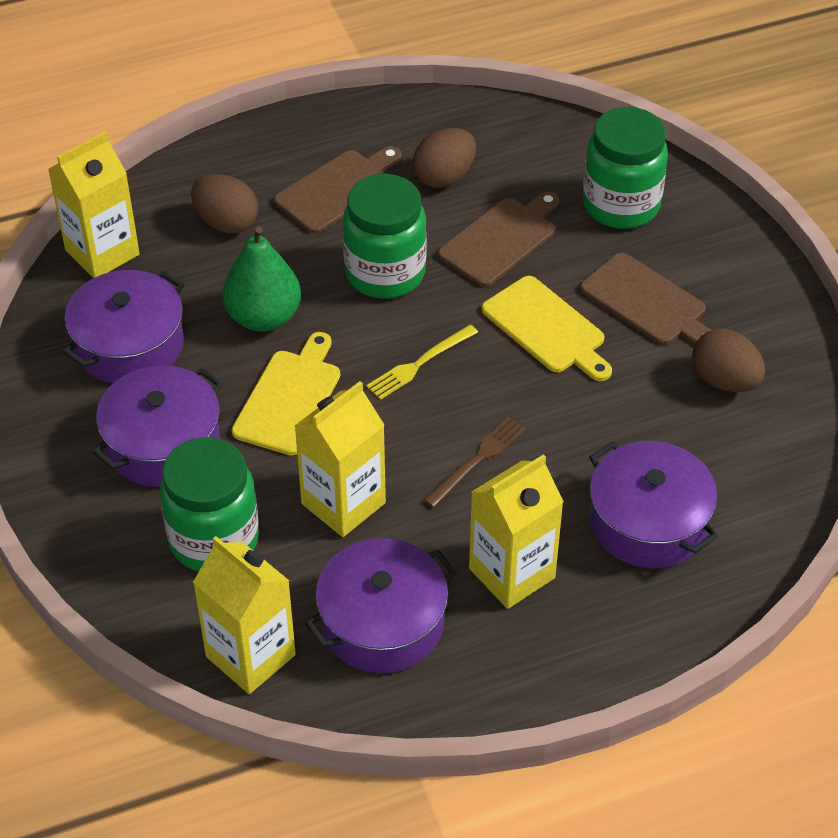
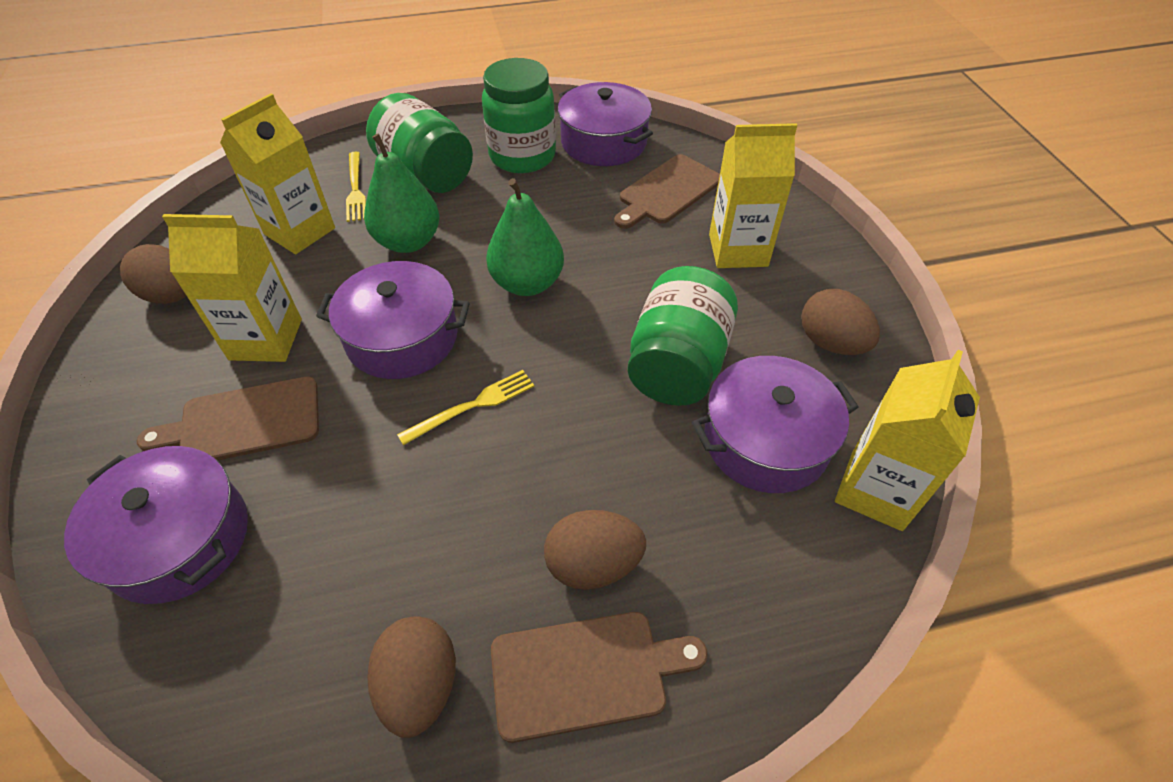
brown egg: [191,174,258,233] [413,128,476,188] [692,329,765,392] = 3 -> [120,244,186,304] [367,616,456,738] [544,510,646,590] [801,289,880,355] = 4
brown fork: [424,417,526,508] = 1 -> none = 0
green pear: [222,226,301,332] = 1 -> [364,133,440,253] [486,178,564,296] = 2
yellow cutting board: [232,332,340,455] [482,276,612,381] = 2 -> none = 0
yellow fork: [366,324,478,400] = 1 -> [346,151,366,222] [397,370,535,445] = 2

